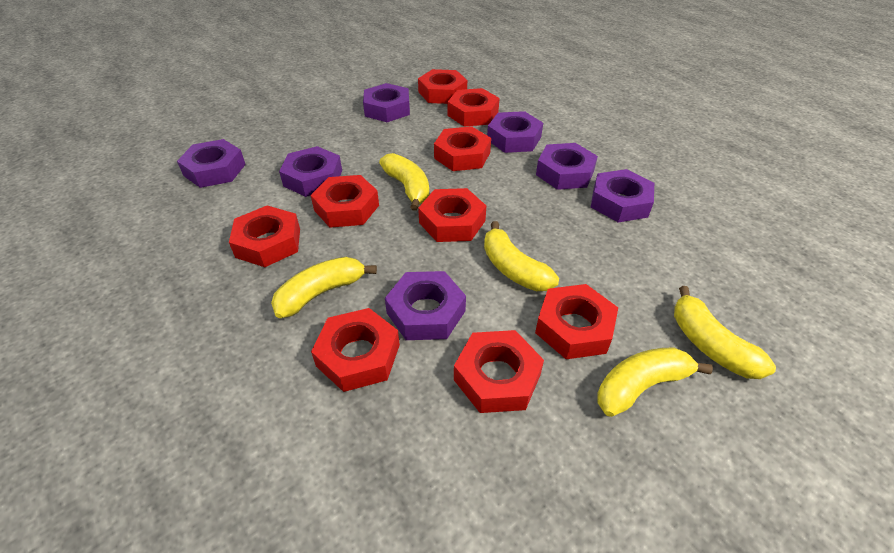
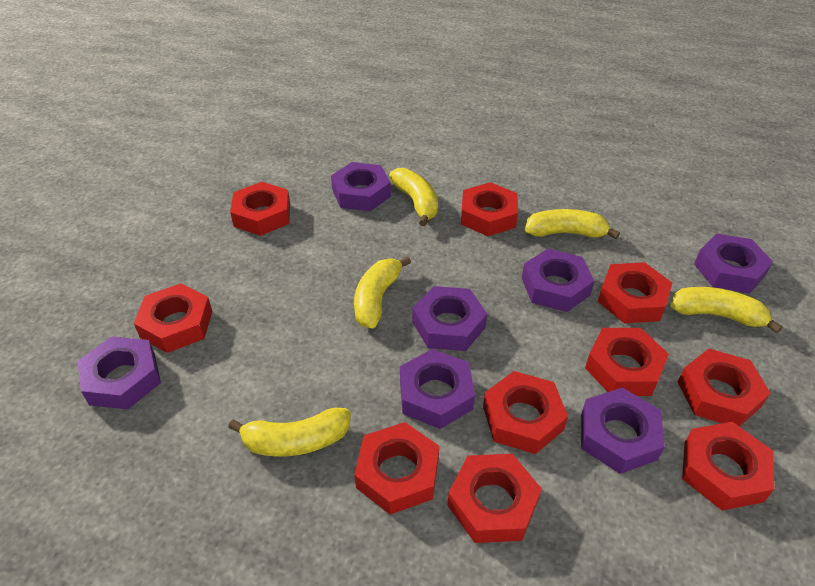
red nut: [229,205,300,267] [311,175,379,228] [311,308,400,392] [418,69,467,104] [418,188,486,242] [434,126,491,171] [448,88,500,126] [454,330,544,413] [535,284,618,359] = 9 -> [134,283,213,353] [230,182,290,236] [354,422,439,515] [447,454,542,543] [461,182,518,236] [483,371,568,454] [585,328,669,396] [598,262,672,323] [678,349,770,427] [682,422,774,511] = 10

